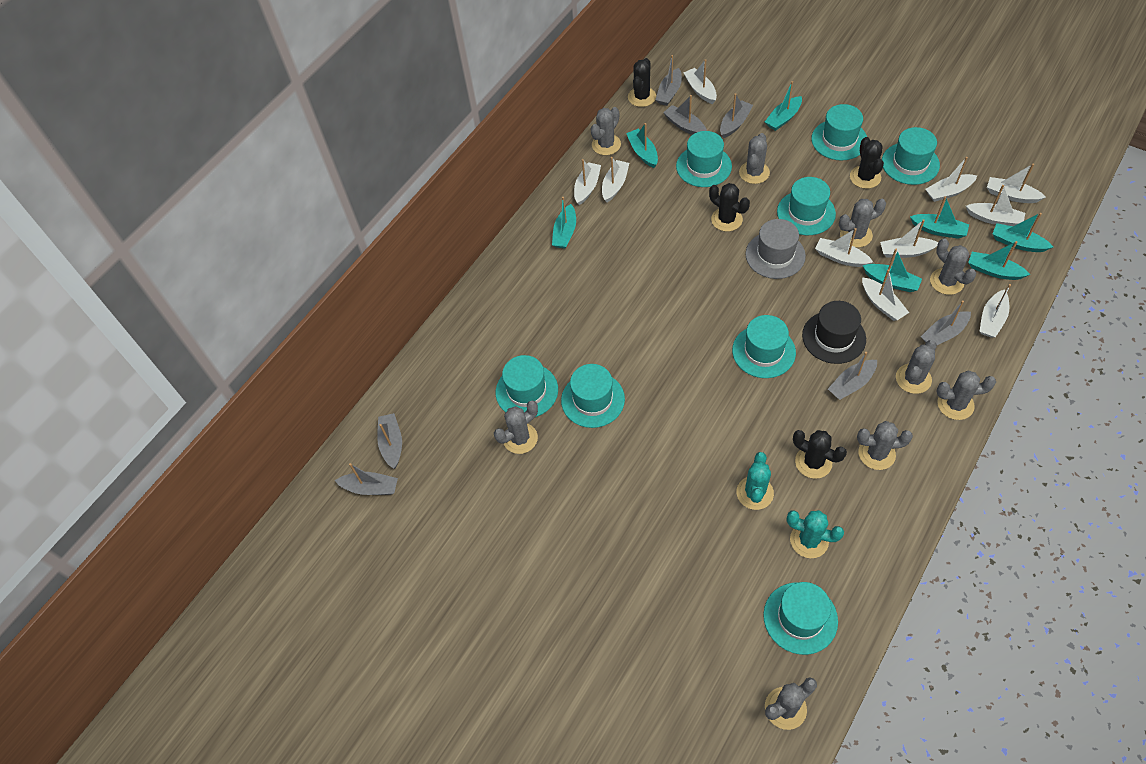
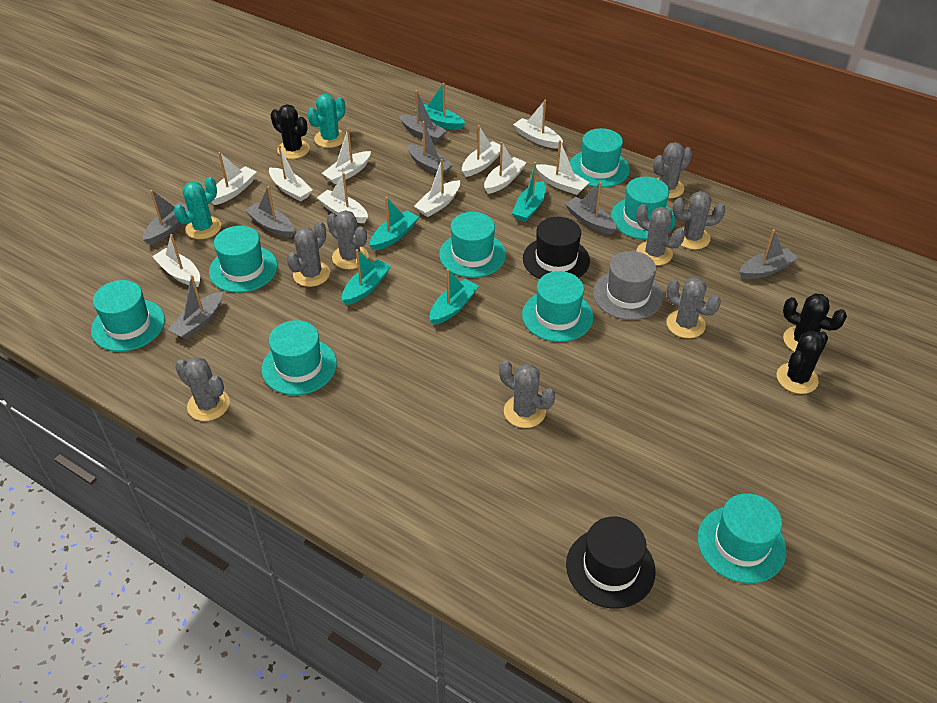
black cactus: [628,58,656,107] [709,183,750,232] [793,430,847,479] [850,137,884,189] = 4 -> [270,104,310,159] [777,331,828,394] [783,293,847,352] = 3
black hat: [802,301,866,364] = 1 -> [523,217,590,279] [566,517,656,609] = 2
grey cactus: [494,401,538,454] [591,107,621,155] [739,133,770,184] [765,677,817,730] [839,199,886,248] [857,421,913,470] [896,340,937,394] [930,239,976,295] [936,371,996,420] = 9 -> [175,357,230,421] [287,221,330,287] [327,210,368,269] [499,360,555,428] [636,204,685,266] [653,142,692,198] [666,277,721,338] [672,191,726,249] = 8
turquoise boat: [552,197,576,249] [626,123,658,168] [765,81,802,131] [863,249,922,292] [910,196,969,239] [968,241,1030,280] [993,213,1053,252] = 7 -> [342,249,391,305] [370,197,419,251] [414,83,465,130] [430,269,479,325] [512,162,546,222] = 5

